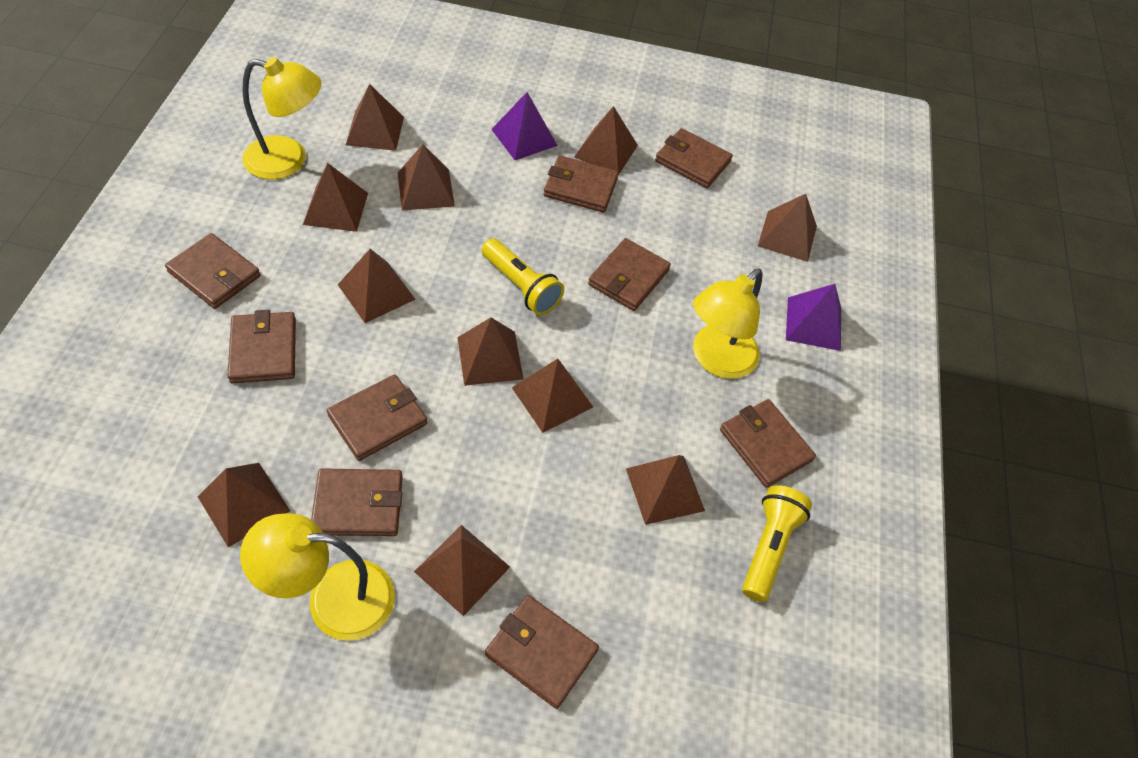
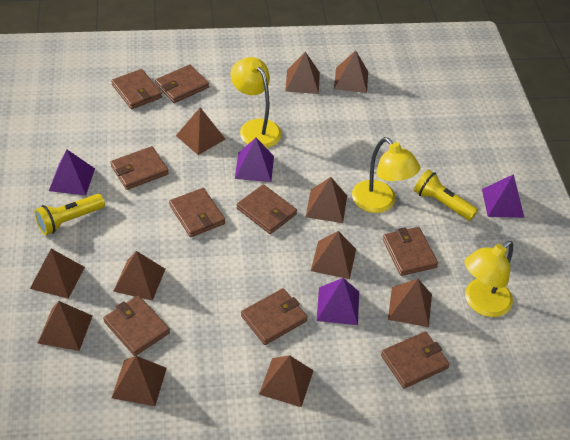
purple pyramid: [491,92,558,160] [786,284,841,351] = 2 -> [49,149,95,196] [235,138,274,182] [317,278,359,325] [482,174,524,218] = 4

